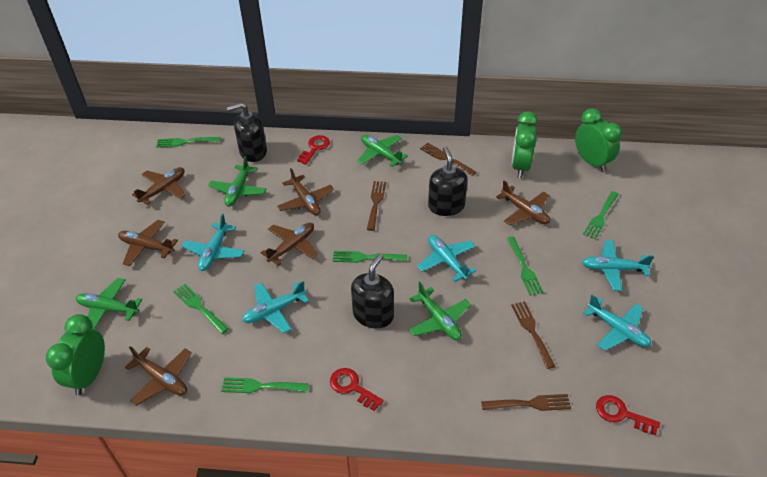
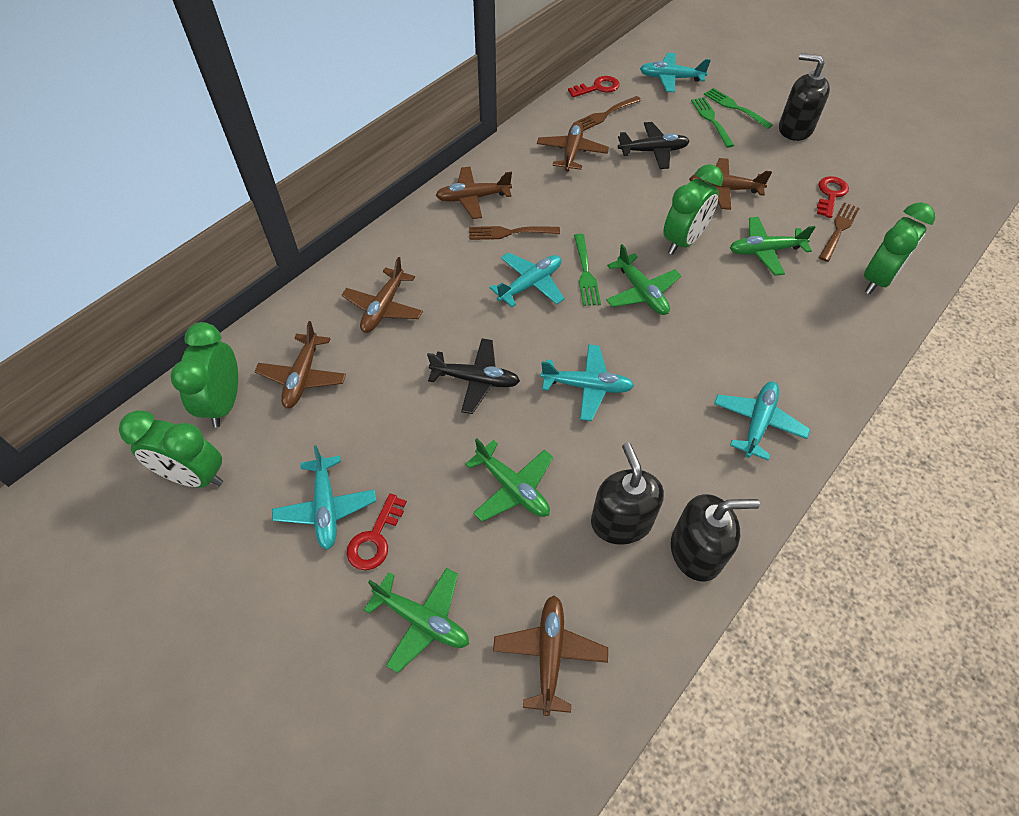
black plane: none = 0 -> [427,338,520,414] [618,122,690,169] = 2
brown fork: [367,181,386,231] [420,143,477,176] [481,394,571,411] [511,301,556,369] = 4 -> [469,226,560,240] [573,96,641,131] [819,202,860,262] = 3
green clock: [46,314,105,395] [512,111,538,178] [575,108,622,172] = 3 -> [119,410,223,488] [170,322,238,428] [663,164,723,255] [864,202,935,294] = 4
green fork: [156,137,221,147] [173,284,229,334] [221,377,309,393] [333,251,407,263] [506,236,544,296] [583,191,619,239] = 6 -> [574,234,601,306] [691,97,735,148] [704,88,773,129] = 3

